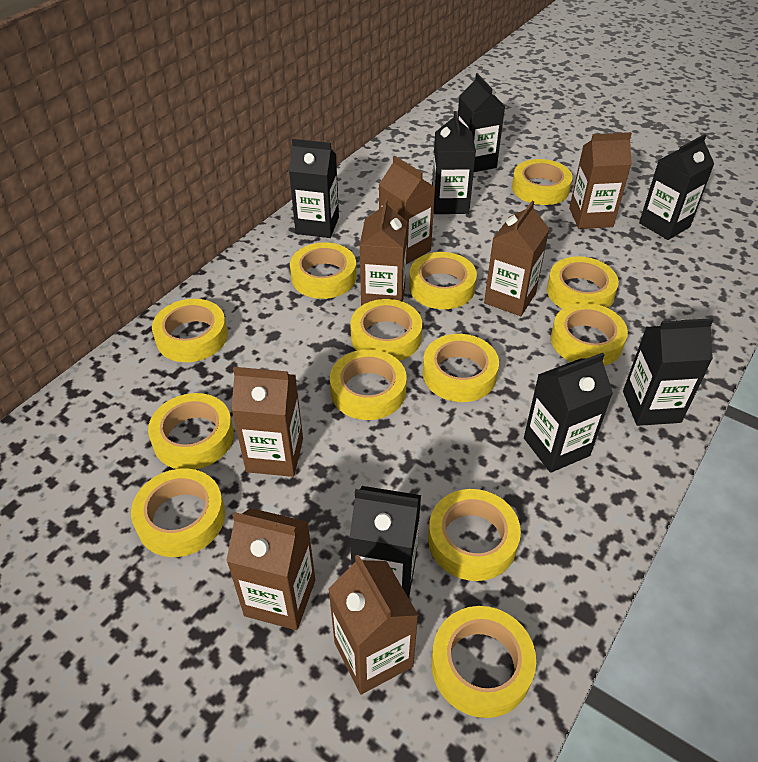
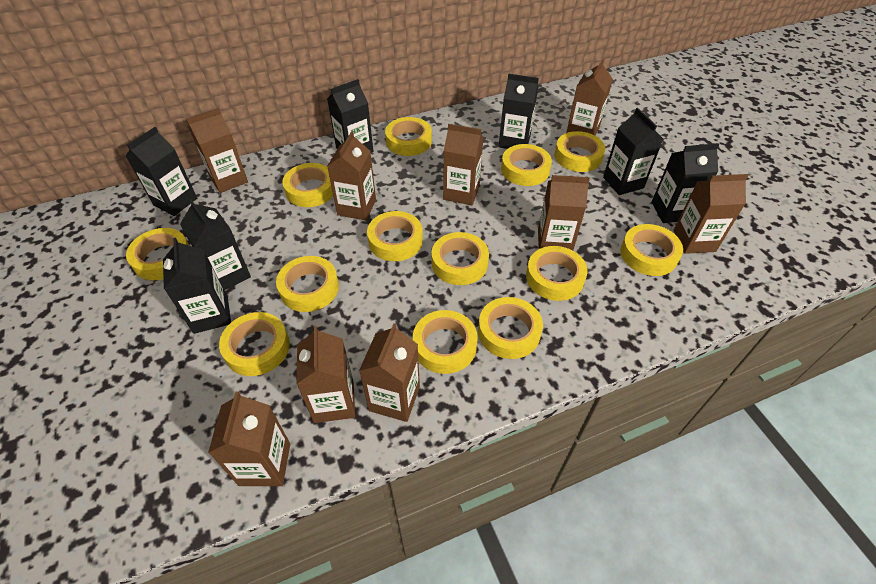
brown carton: [226,508,315,630] [231,367,303,477] [328,555,418,695] [360,199,407,306] [379,156,435,264] [484,201,549,316] [569,132,632,229] = 7 -> [187,108,248,193] [208,392,290,486] [296,326,355,423] [327,131,376,220] [359,323,420,422] [443,124,483,205] [538,175,590,250] [566,59,613,136] [674,174,748,254] = 9

